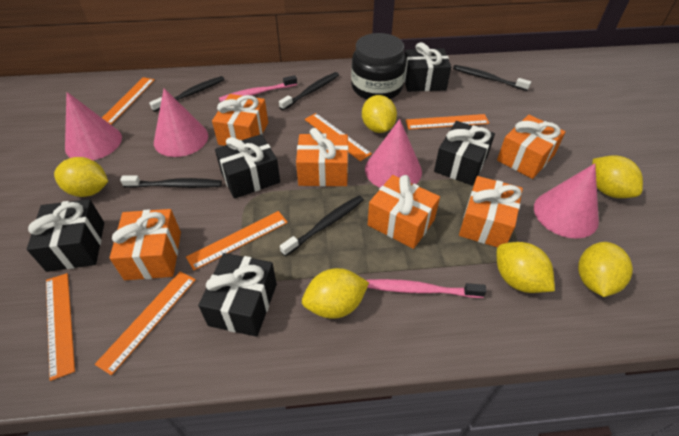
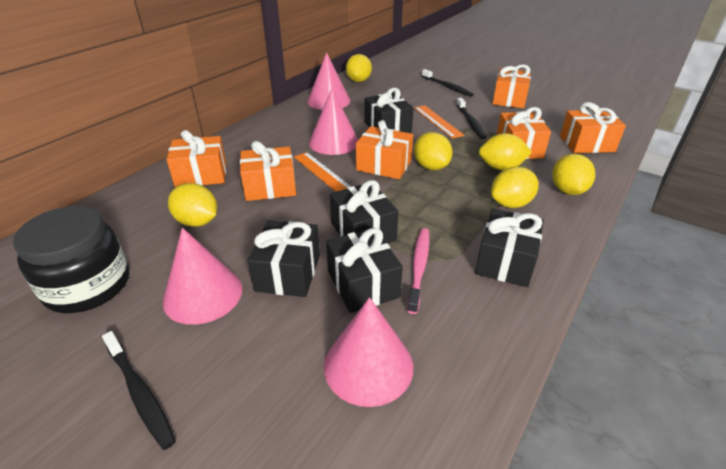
black toothbrush: [120,176,222,188] [149,76,225,112] [279,72,339,110] [280,196,364,256] [453,65,531,91] = 5 -> [102,331,176,450] [422,69,474,97] [456,98,486,139] = 3
orange ruler: [46,273,75,381] [95,271,196,375] [102,77,155,125] [186,211,288,270] [305,113,372,161] [406,114,489,130] = 6 -> [294,152,351,192] [414,105,464,139] = 2
pink toothbrush: [219,75,297,102] [366,279,487,298] = 2 -> [407,228,430,314] = 1

